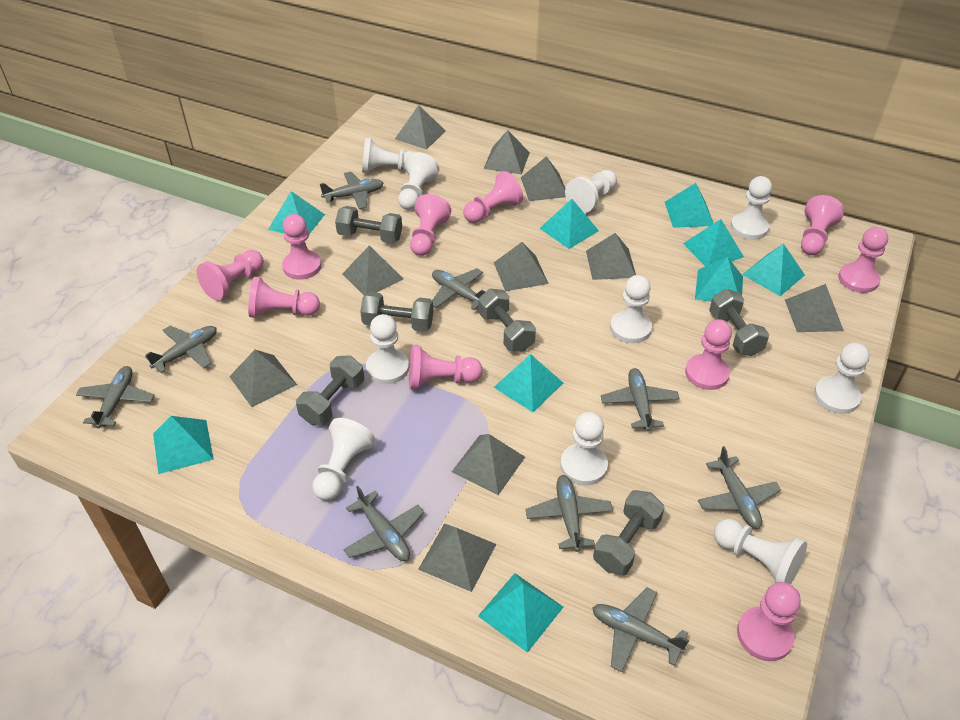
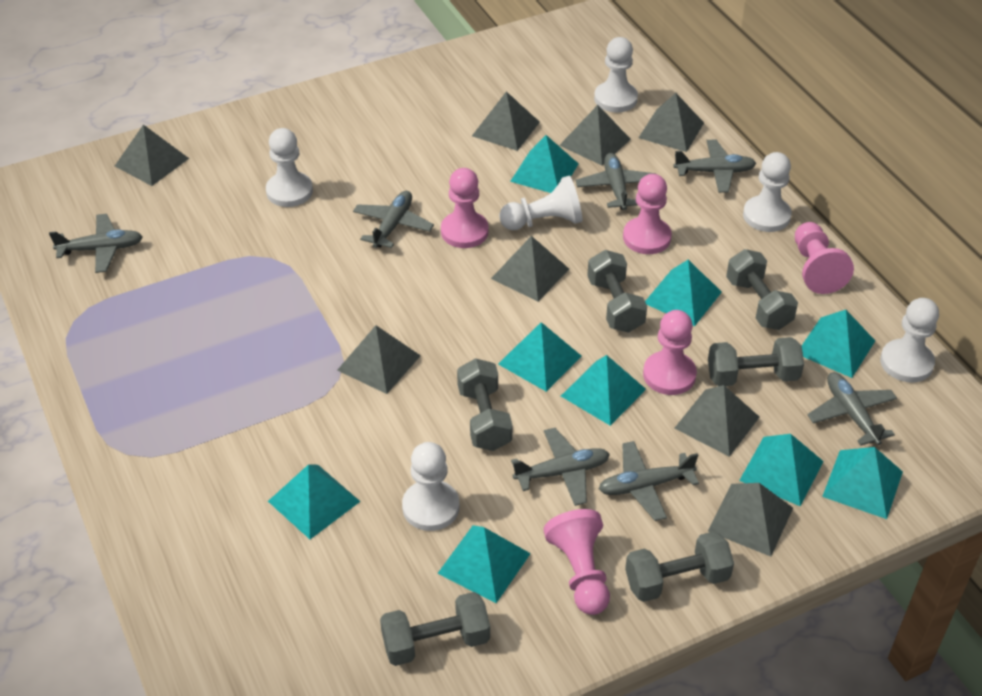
grey plane: [76,366,154,429] [145,326,217,373] [320,172,384,209] [343,486,424,561] [432,268,485,310] [525,475,613,552] [592,587,689,672] [601,368,680,431] [698,446,781,529] = 9 -> [49,214,143,273] [353,191,434,248] [511,428,610,506] [575,153,656,210] [599,441,699,521] [673,140,756,193] [807,372,897,446] = 7
grey pyramid: [229,350,297,407] [342,245,403,296] [395,105,446,150] [418,523,496,592] [452,434,525,495] [484,130,530,174] [494,242,549,291] [521,156,566,201] [586,233,636,280] [785,284,844,332] = 10 -> [115,125,189,186] [337,325,421,394] [472,91,540,151] [491,236,569,302] [559,105,631,165] [639,93,704,152] [675,385,759,457] [708,483,793,557] = 8
pink pawn: [197,250,264,301] [248,277,320,318] [282,214,322,280] [409,345,483,389] [410,194,451,256] [463,171,523,223] [685,320,732,390] [737,582,801,661] [801,195,844,255] [838,227,888,293] = 10 -> [441,168,489,248] [544,509,610,615] [623,174,672,254] [643,310,697,395] [795,222,854,294] = 5
white pawn: [312,418,375,500] [362,138,414,173] [366,314,409,384] [398,152,439,210] [560,412,608,486] [565,170,617,213] [610,275,652,343] [714,519,807,585] [731,176,772,240] [814,343,869,414] = 10 -> [266,128,313,207] [402,442,459,531] [499,176,582,230] [594,37,638,113] [743,152,792,232] [880,298,939,382] = 6

